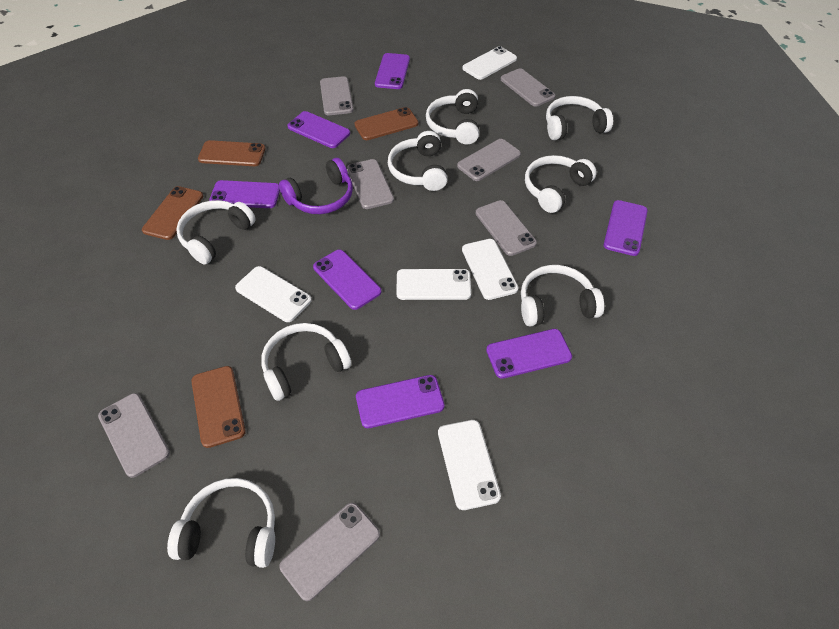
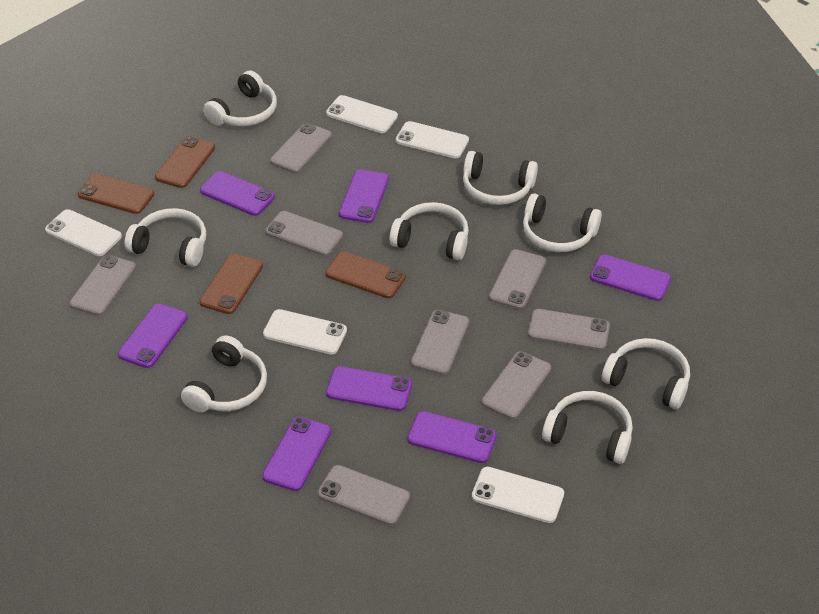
grey phone: [98,393,170,478] [279,503,380,601] [320,76,353,115] [347,159,394,209] [457,139,521,181] [476,200,537,256] [501,68,555,107] = 7 -> [69,255,136,316] [265,211,343,256] [270,123,332,173] [318,465,410,525] [411,310,469,375] [481,351,551,419] [489,249,546,309] [528,309,610,350] = 8
purple headphones: [279,158,353,214] = 1 -> none = 0

